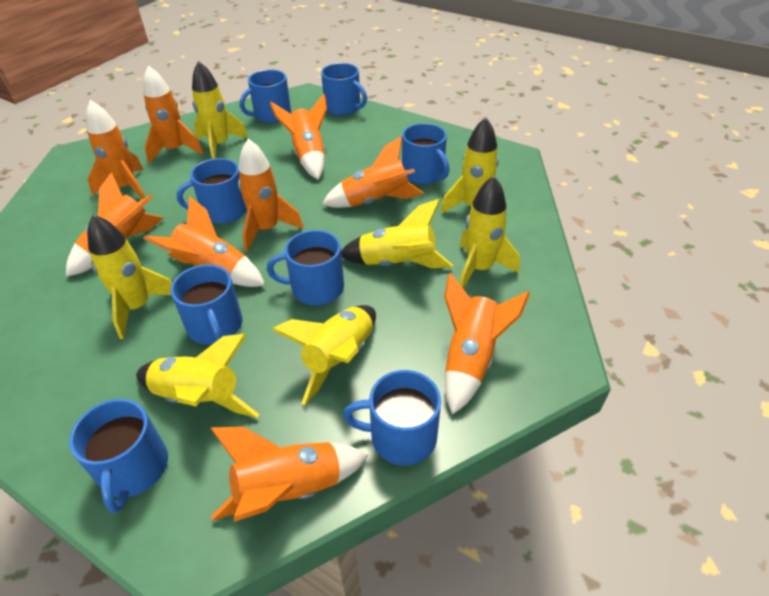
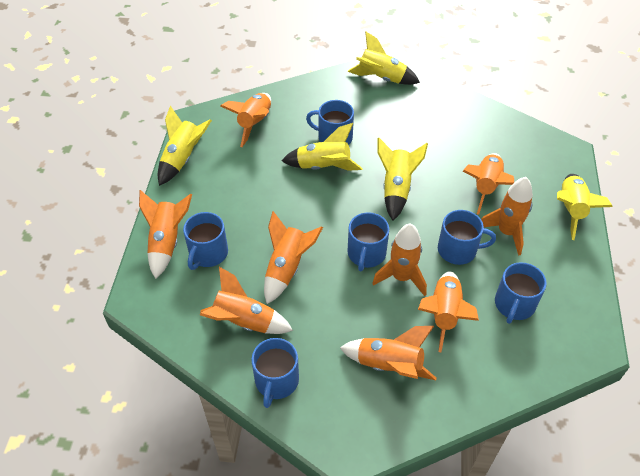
blue mug: [69,399,168,513] [170,264,243,345] [177,158,247,224] [240,69,291,123] [267,230,344,305] [321,63,367,116] [343,370,441,466] [402,123,449,184] = 8 -> [183,212,228,270] [251,338,299,408] [306,100,354,145] [348,212,389,271] [438,210,496,265] [495,262,547,324] = 6
yellow rocket: [87,214,172,339] [136,334,259,418] [192,61,248,159] [272,305,376,405] [341,199,453,268] [441,117,499,214] [459,176,520,288] = 7 -> [158,106,212,186] [282,123,363,171] [348,32,420,85] [378,138,428,221] [557,174,613,240] = 5

